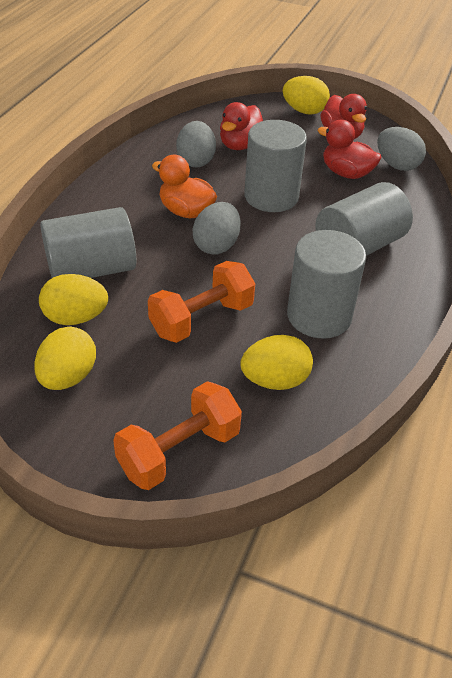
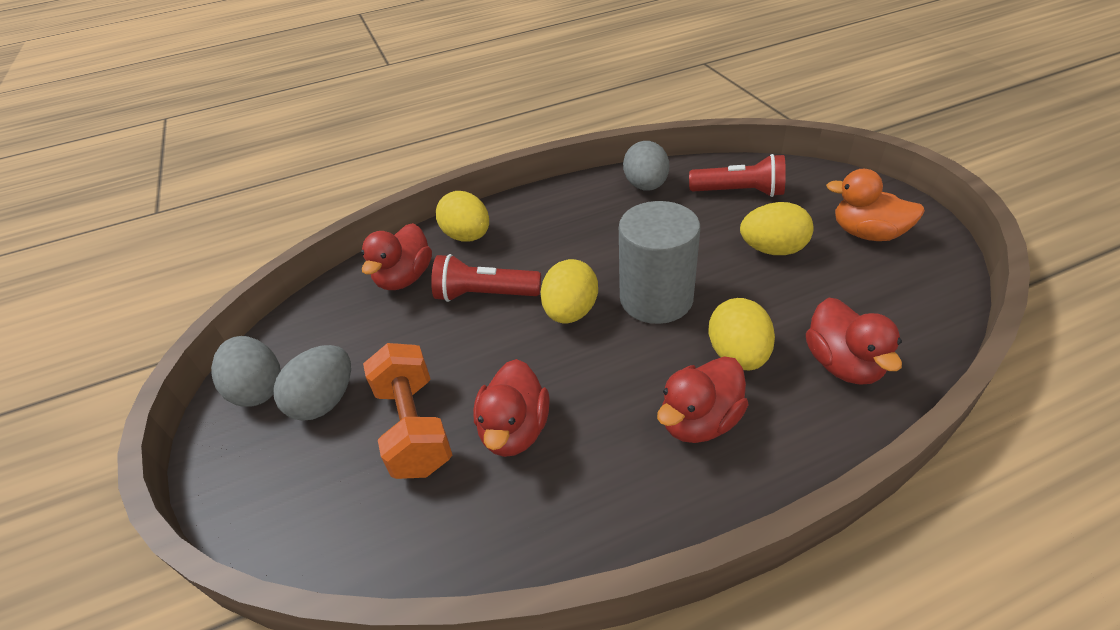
grey cylinder: [40,207,136,278] [244,120,307,212] [287,230,366,339] [315,182,413,256] = 4 -> [619,201,700,324] = 1
orange dumbbell: [113,381,242,490] [148,261,255,343] = 2 -> [363,343,452,479] = 1
red duck: [220,102,263,150] [317,120,381,179] [320,94,367,139] = 3 -> [361,223,432,290] [473,359,550,457] [657,356,749,443] [806,298,902,385] = 4
red flashlight: none = 0 -> [431,254,541,302] [689,154,786,197] = 2

